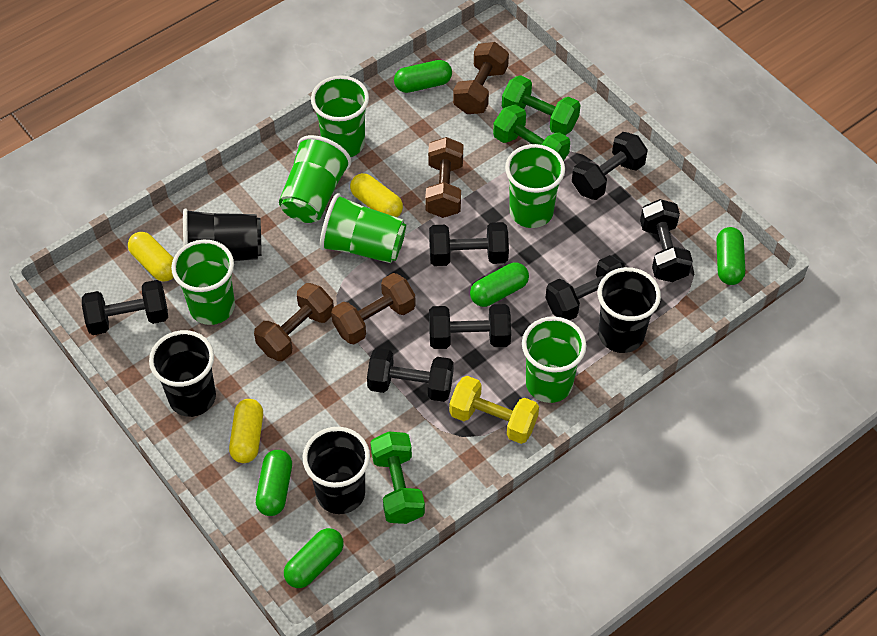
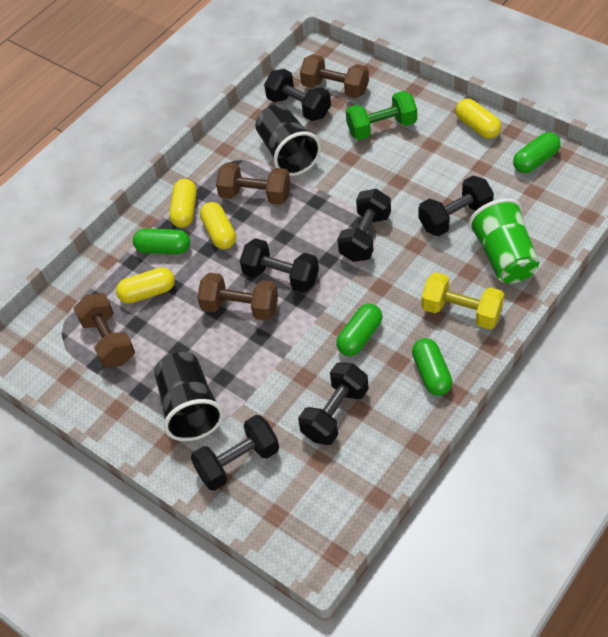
black cup: [149,330,216,417] [183,208,261,261] [303,427,370,514] [598,267,661,353] = 4 -> [154,352,224,441] [255,104,321,176] = 2
black dumbbell: [82,280,168,335] [367,348,454,402] [429,222,509,266] [429,304,511,349] [545,255,625,320] [572,132,648,200] [640,199,693,282] = 7 -> [191,415,279,491] [240,238,319,293] [264,69,331,121] [298,362,369,445] [337,189,391,262] [419,176,494,236] = 6
green capsule: [256,450,292,516] [284,528,344,588] [394,60,452,93] [470,262,529,307] [716,227,745,285] = 5 -> [133,228,190,254] [336,304,382,356] [412,338,453,396] [513,132,561,173] = 4
green cup: [171,240,235,325] [279,135,351,223] [311,75,369,157] [320,193,406,263] [505,144,565,228] [522,316,587,403] = 6 -> [468,198,539,283] = 1
green dumbbell: [371,432,425,524] [493,105,570,161] [502,75,581,135] = 3 -> [346,91,417,140] = 1
yellow capsule: [128,232,174,282] [229,399,263,463] [350,173,403,217] = 3 -> [116,267,175,304] [169,179,197,228] [200,202,236,249] [456,99,501,139] = 4

